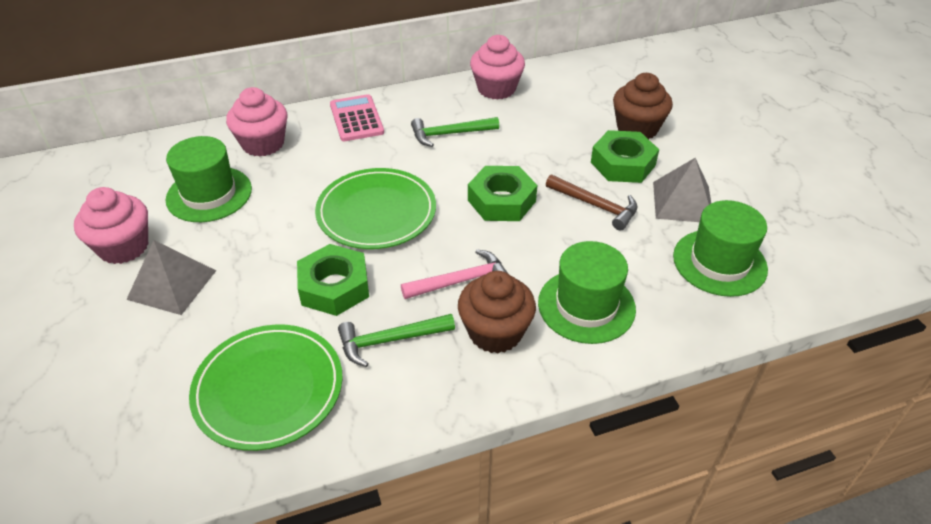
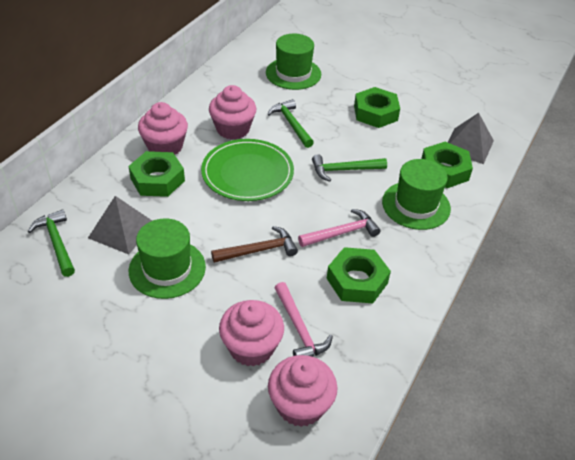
brown cupcake: [458,271,536,353] [613,73,673,139] = 2 -> none = 0
green hammer: [338,314,455,367] [411,117,499,147] = 2 -> [28,209,75,277] [267,99,314,148] [312,154,387,182] = 3
green nut: [297,244,369,316] [468,166,537,221] [591,130,659,183] = 3 -> [128,151,185,197] [327,247,391,303] [354,87,400,128] [421,142,473,188] = 4
green plate: [189,325,343,451] [315,168,436,249] = 2 -> [201,139,294,201] = 1
pink calculator: [330,94,384,141] = 1 -> none = 0
pink cupcake: [74,187,148,264] [226,87,287,157] [470,35,525,100] = 3 -> [138,102,188,155] [209,85,256,140] [219,300,284,367] [268,355,337,427] = 4
pink hammer: [401,249,507,299] = 1 -> [275,282,333,357] [298,209,380,247] = 2

